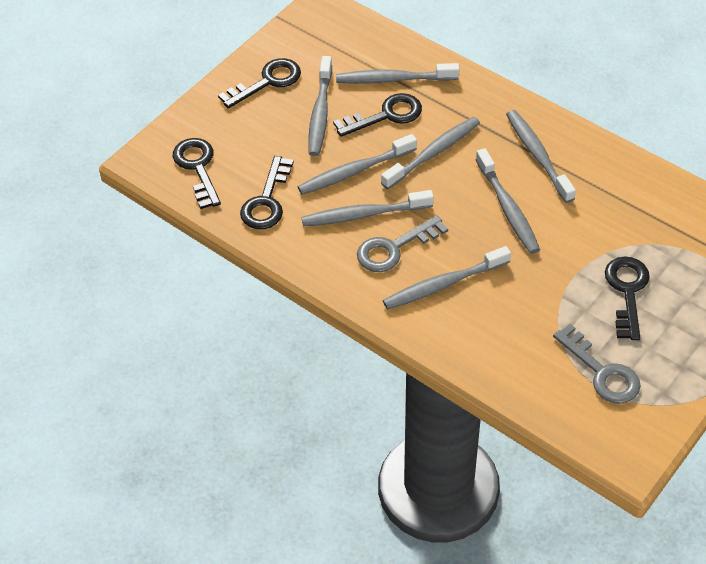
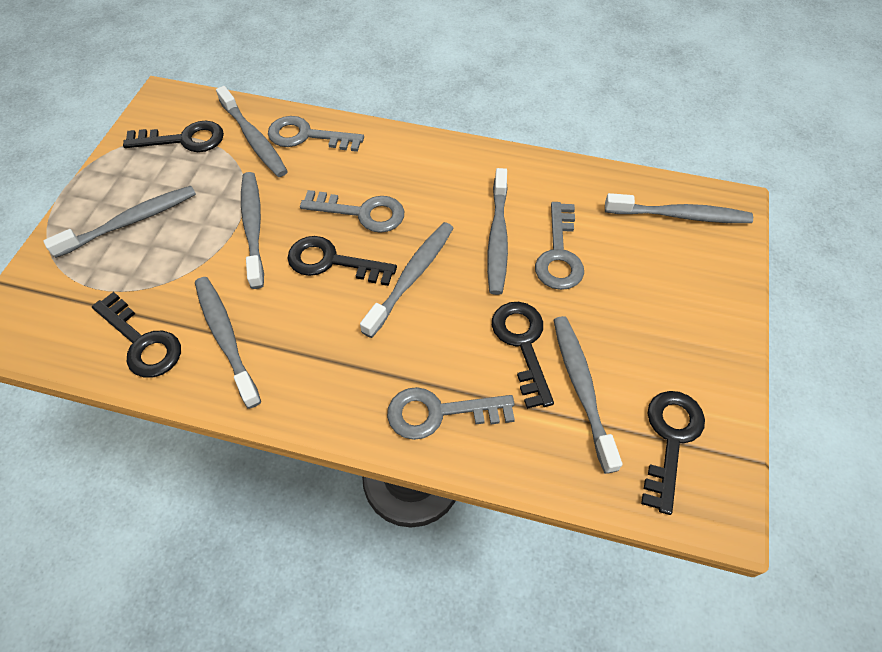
grey key: [357,215,448,272] [553,324,641,404] = 2 -> [268,116,364,152] [300,190,404,233] [387,387,515,440] [535,202,584,290] = 4

